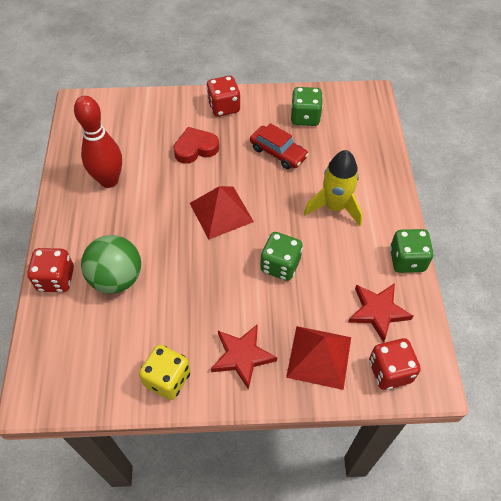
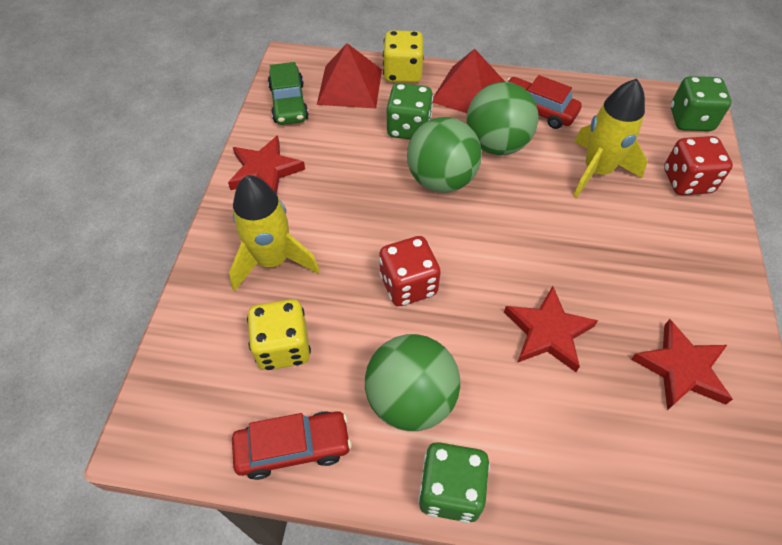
green ball: [81,235,141,294] = 1 -> [365,334,460,431] [407,117,482,193] [466,82,539,155] = 3
green car: none = 0 -> [268,62,309,125] = 1
red bowling pin: [74,96,122,188] = 1 -> none = 0
red car: [250,123,309,169] = 1 -> [232,411,352,480] [507,75,582,129] = 2
red dice: [27,248,74,292] [206,76,240,117] [369,338,421,390] = 3 -> [379,236,441,306] [664,136,733,195] = 2
red heart: [173,127,219,164] = 1 -> none = 0
red star: [211,324,277,390] [348,283,413,343] = 2 -> [228,135,305,194] [504,286,598,372] [631,319,733,410] = 3
yellow dice: [139,345,191,400] = 1 -> [247,299,311,370] [383,30,424,83] = 2
yellow rocket: [304,150,363,226] = 1 -> [229,175,320,291] [573,79,647,198] = 2

